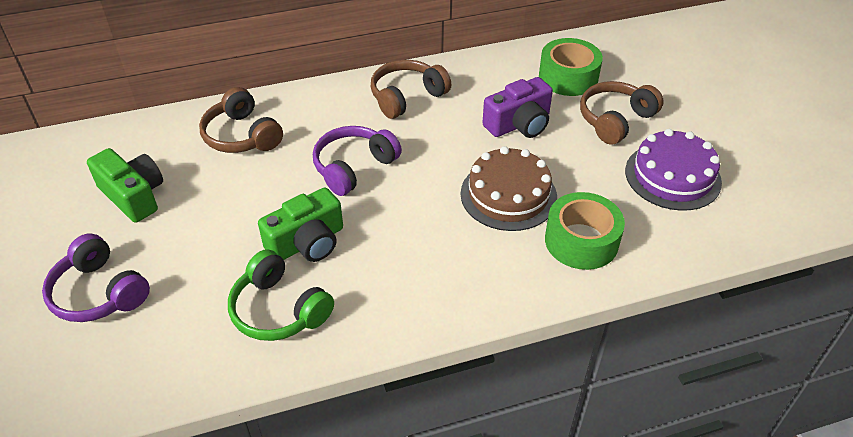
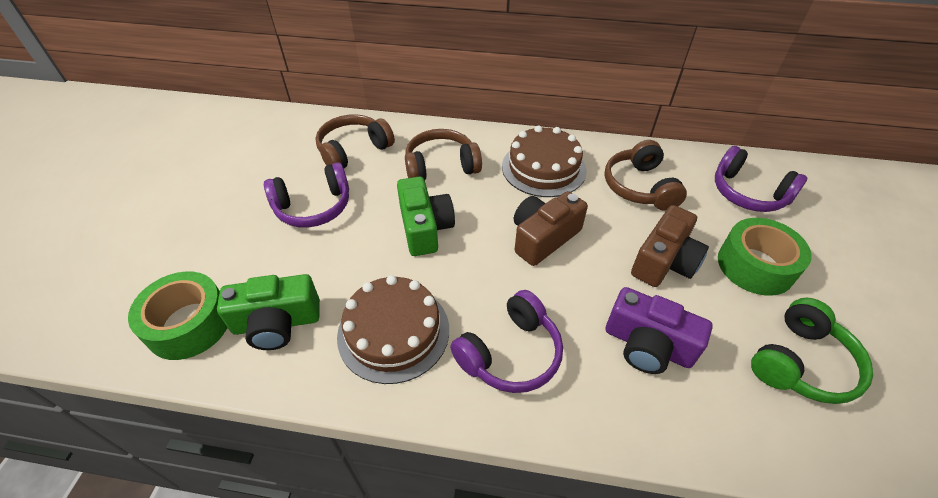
brown cake: [460,146,557,231] = 1 -> [337,275,449,384] [502,125,587,197] = 2
brown camera: none = 0 -> [514,191,588,266] [631,205,709,287] = 2
purple cake: [625,129,722,211] = 1 -> none = 0
purple headphones: [42,233,150,322] [313,126,402,196] = 2 -> [264,162,349,228] [450,290,563,393] [715,146,807,212] = 3

